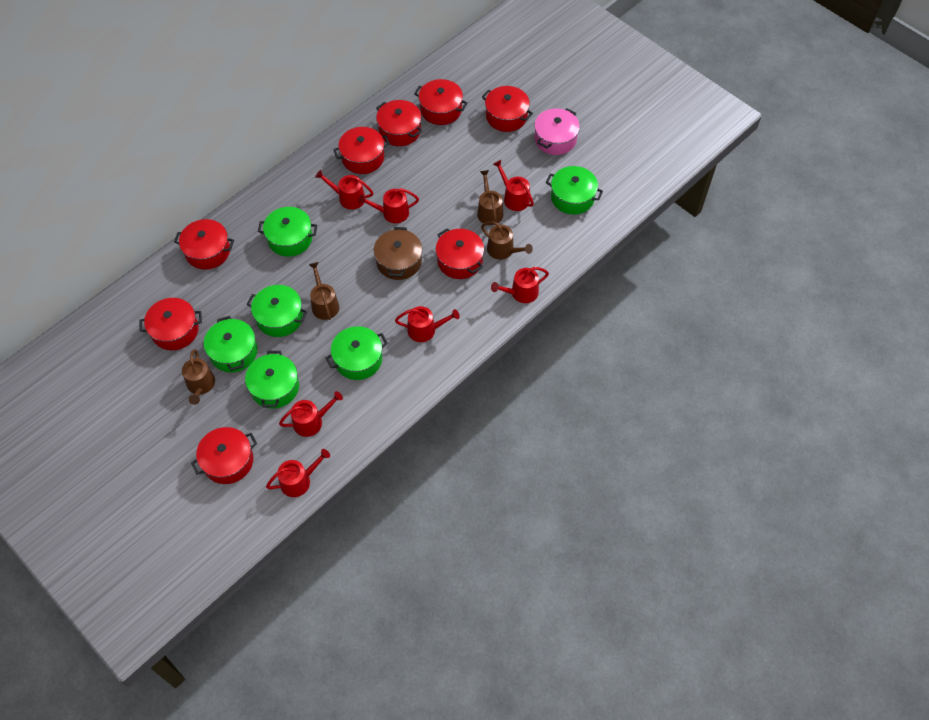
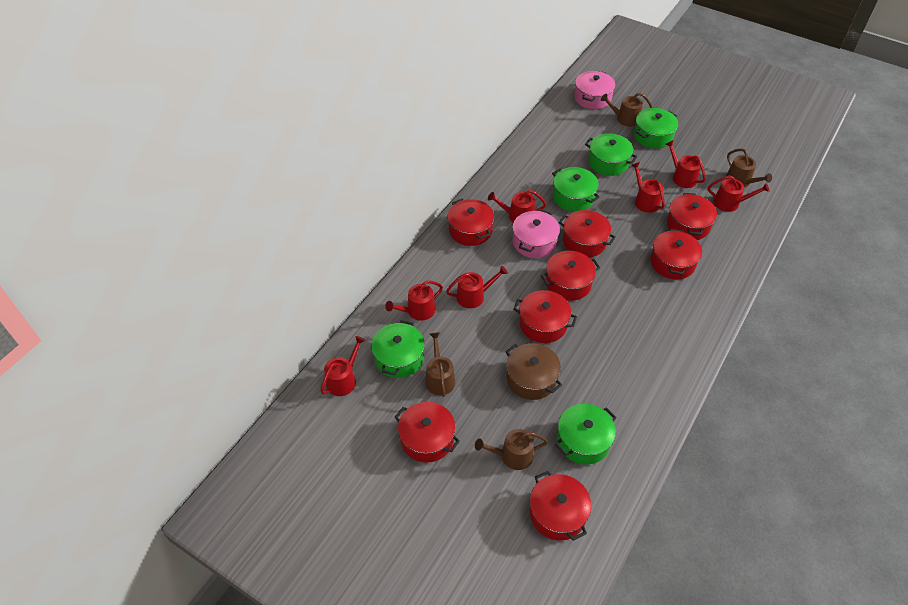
green pot: [204,316,258,372] [245,351,299,409] [247,285,307,337] [258,207,317,257] [326,326,388,380] [546,166,603,215] = 6 -> [371,320,425,378] [552,167,600,212] [555,404,617,465] [585,133,637,176] [634,108,678,149] = 5
pink pot: [534,108,580,155] = 1 -> [512,210,560,258] [574,71,615,109] = 2

